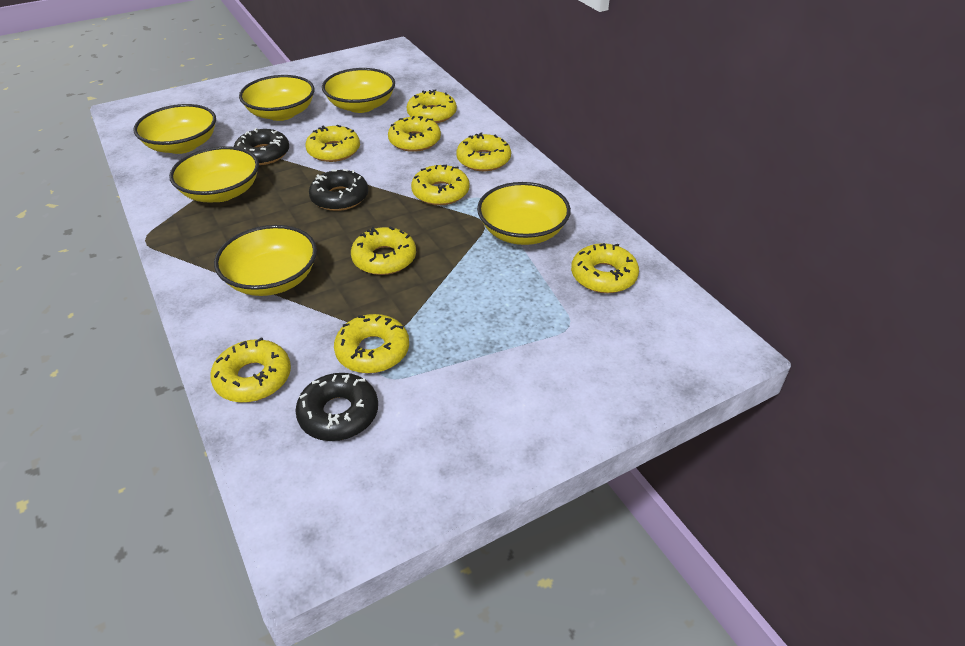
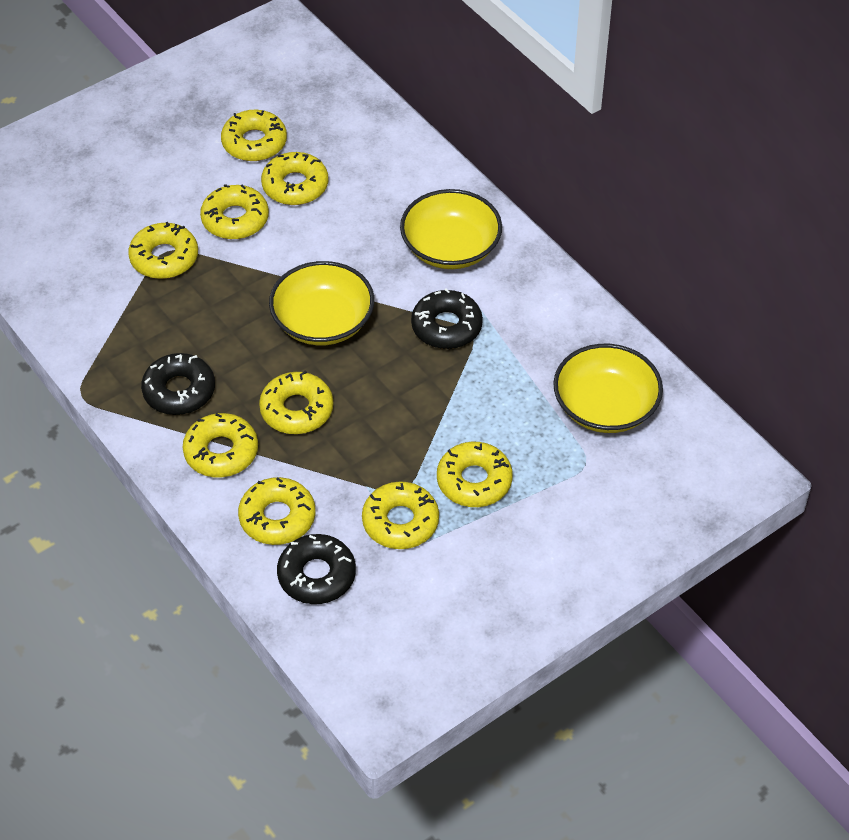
yellow bowl: [133,104,216,154] [169,146,259,202] [214,225,317,296] [239,75,315,121] [322,68,395,113] [477,182,571,245] = 6 -> [269,261,374,346] [400,189,502,269] [553,344,663,433] = 3

